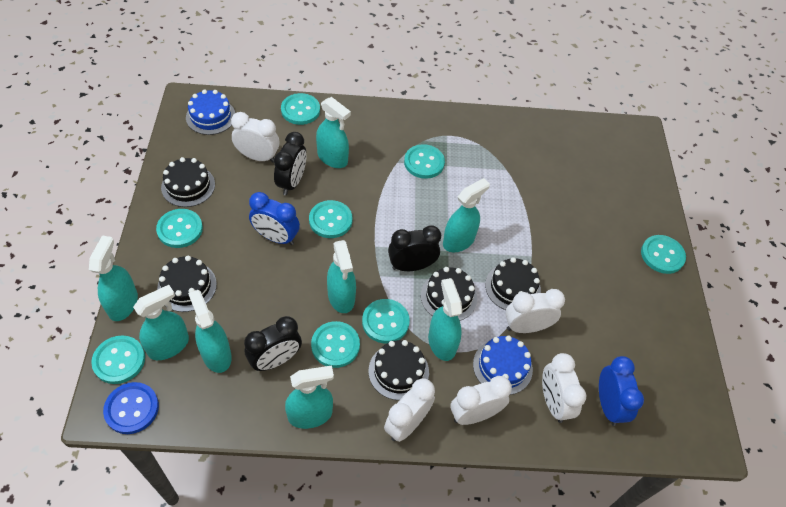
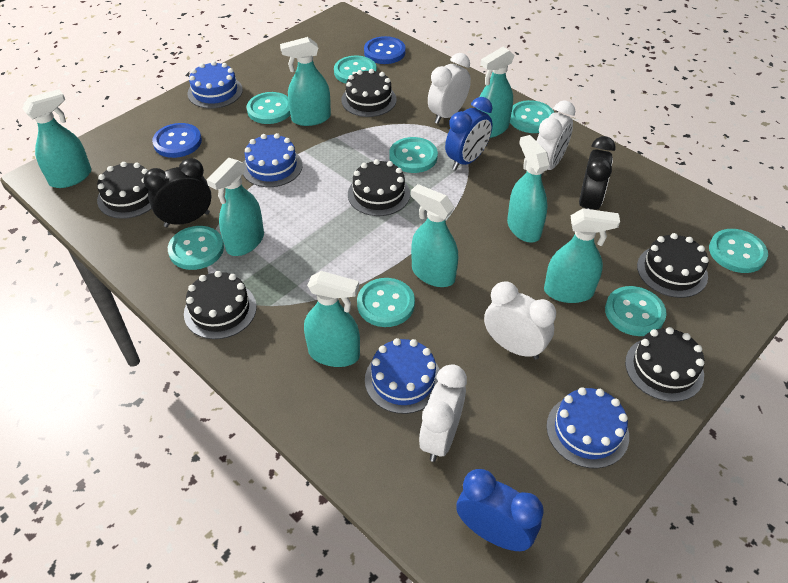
black cake: [157,256,217,312] [161,157,215,207] [368,340,429,400] [421,267,477,321] [485,257,541,310] = 5 -> [97,162,152,219] [184,271,257,339] [341,69,397,117] [348,159,410,216] [625,327,704,402] [637,233,709,298] = 6
black clock: [244,316,302,371] [274,132,306,195] [388,226,441,271] = 3 -> [143,158,212,227] [579,136,616,210] = 2
blue button: [103,382,159,434] = 1 -> [152,123,202,158] [364,36,406,64] = 2
blue cake: [186,89,235,135] [473,336,533,395] = 2 -> [188,61,243,109] [243,133,303,187] [365,338,440,414] [546,387,629,468] = 4
white clock: [231,112,279,162] [384,378,435,442] [450,376,512,425] [505,289,565,333] [542,353,586,423] = 5 -> [419,364,467,462] [428,53,471,124] [484,281,556,360] [536,100,575,177] = 4

